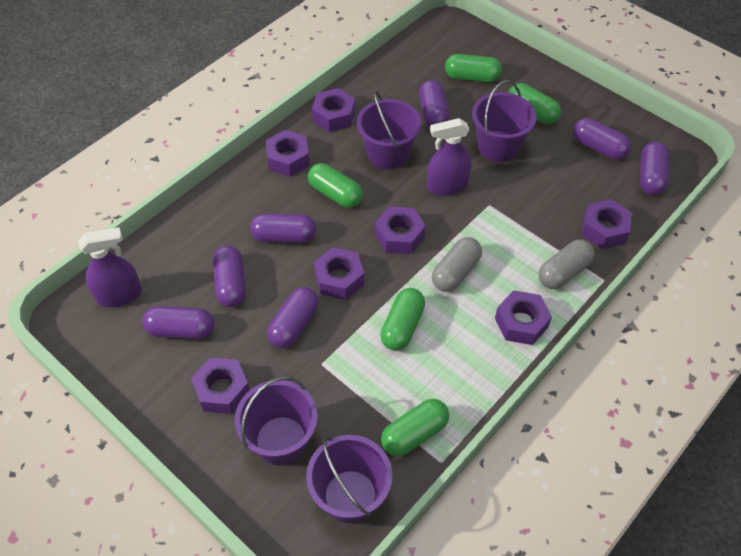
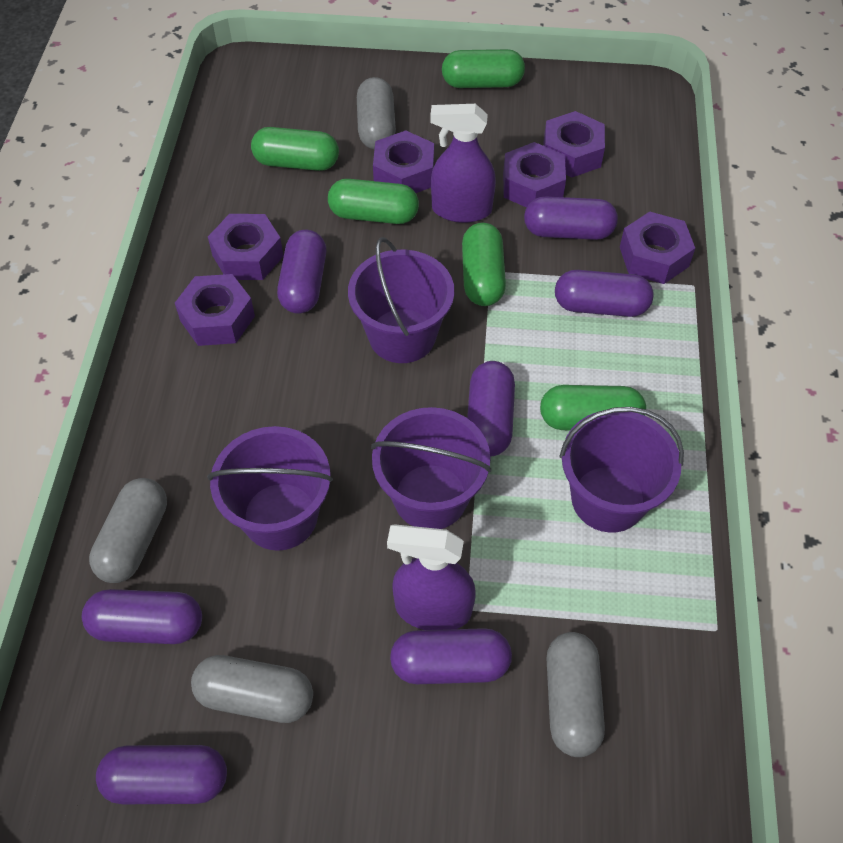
grey capsule: [432,237,482,292] [539,240,595,289] = 2 -> [89,478,167,583] [191,655,313,723] [357,77,396,149] [546,632,605,757] = 4
purple nut: [191,357,250,414] [266,130,310,177] [312,88,355,132] [314,247,364,300] [375,206,426,254] [495,290,552,345] [582,199,632,249] = 7 -> [175,274,255,346] [208,214,284,280] [373,130,434,193] [503,142,566,208] [544,111,605,177] [620,212,695,284] = 6

